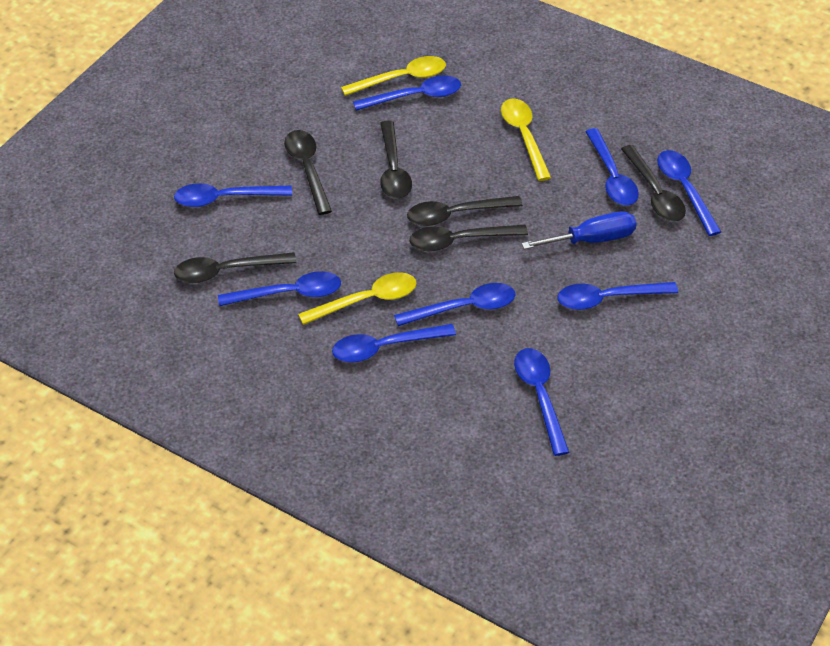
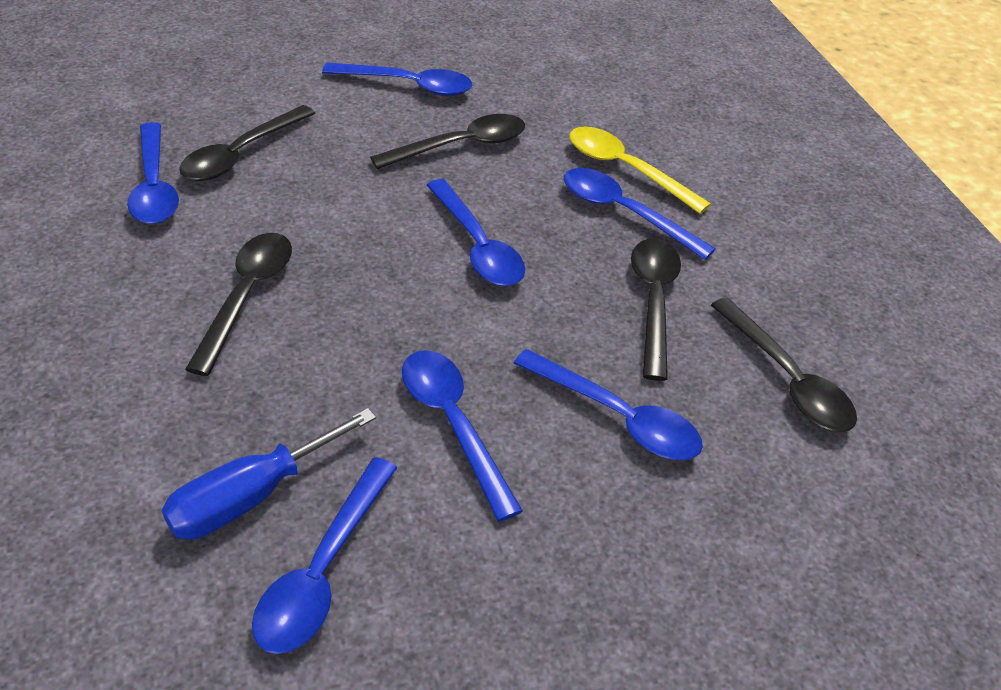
black spoon: [174,252,297,283] [284,130,332,215] [380,121,412,199] [407,196,523,226] [410,225,528,252] [621,145,686,222] = 6 -> [179,105,316,181] [185,233,292,376] [370,114,525,169] [631,238,681,381] [711,297,857,432] = 5
blue spoon: [174,183,292,207] [218,271,341,306] [332,324,456,363] [353,75,461,111] [394,283,516,326] [514,348,569,456] [557,282,678,310] [585,128,639,205] [657,150,721,236] = 9 -> [127,122,179,224] [252,457,398,654] [322,62,472,96] [402,350,523,521] [426,179,525,286] [514,349,703,460] [564,168,716,260] = 7
yellow spoon: [298,272,417,325] [341,56,446,96] [501,99,551,181] = 3 -> [569,127,711,214] = 1

